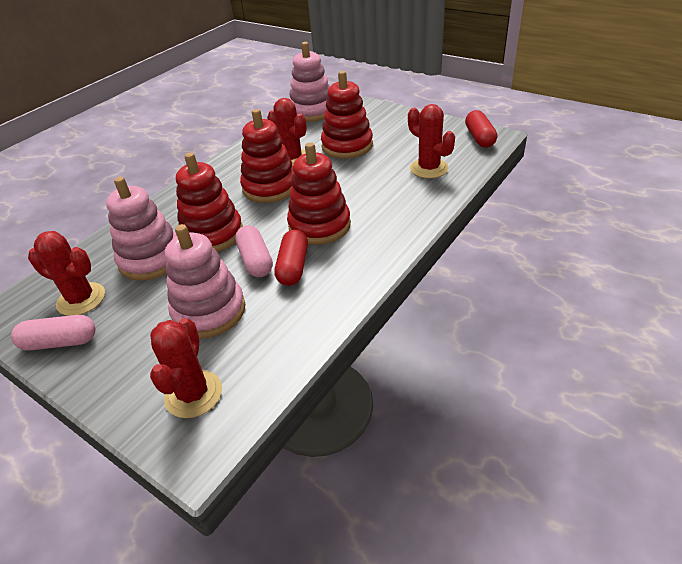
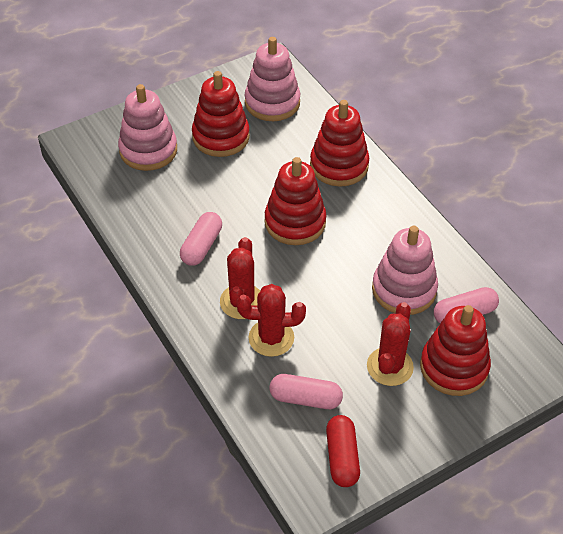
pink capsule: [11,315,95,351] [235,225,273,277] = 2 -> [180,212,222,266] [269,374,343,409] [434,287,499,323] = 3
red cactus: [28,231,105,316] [150,318,222,418] [267,98,307,166] [408,104,455,178] = 4 -> [220,237,260,319] [237,284,306,357] [367,302,414,386] = 3
red capsule: [275,229,308,286] [465,110,497,148] = 2 -> [326,415,360,487] = 1

